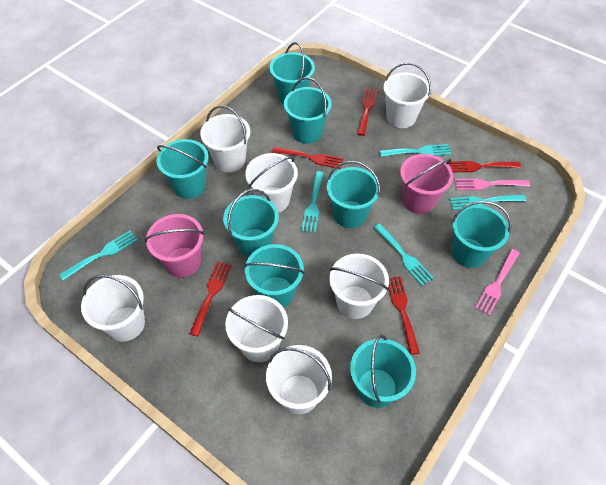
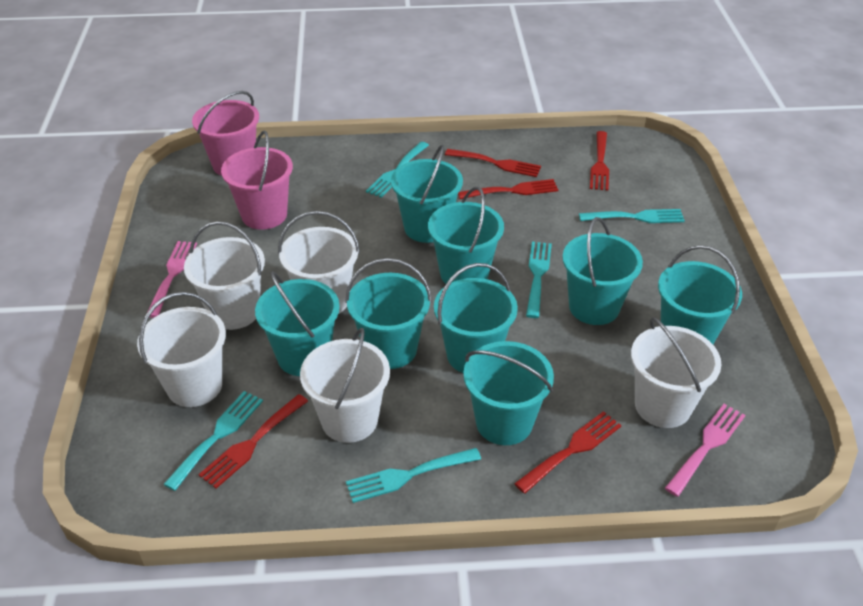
white bucket: [81,275,145,341] [200,105,250,172] [225,295,288,362] [245,153,298,213] [266,345,332,414] [329,254,389,319] [383,63,431,128] = 7 -> [137,292,226,407] [184,221,265,330] [278,211,360,313] [300,327,390,443] [631,317,721,428] = 5

